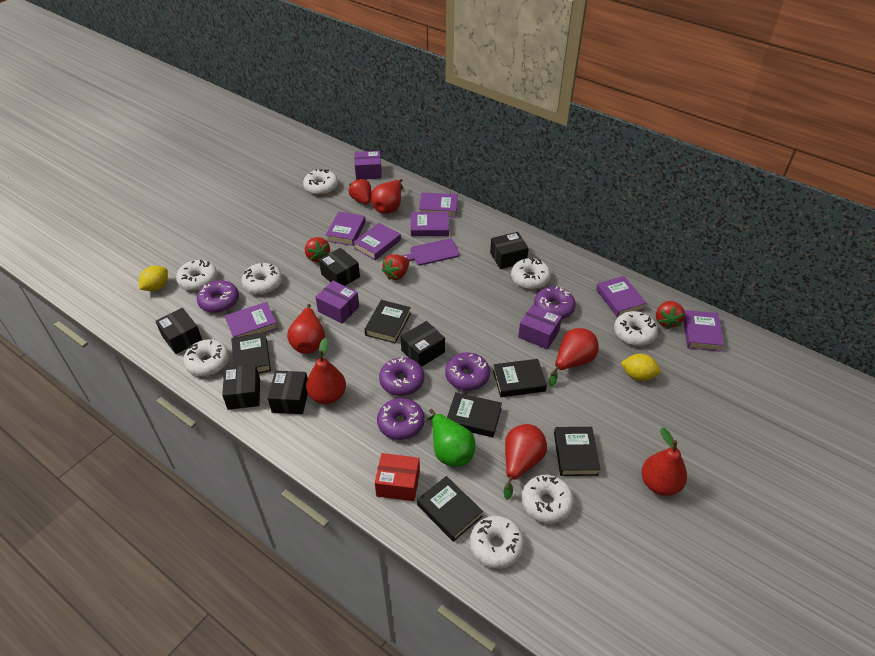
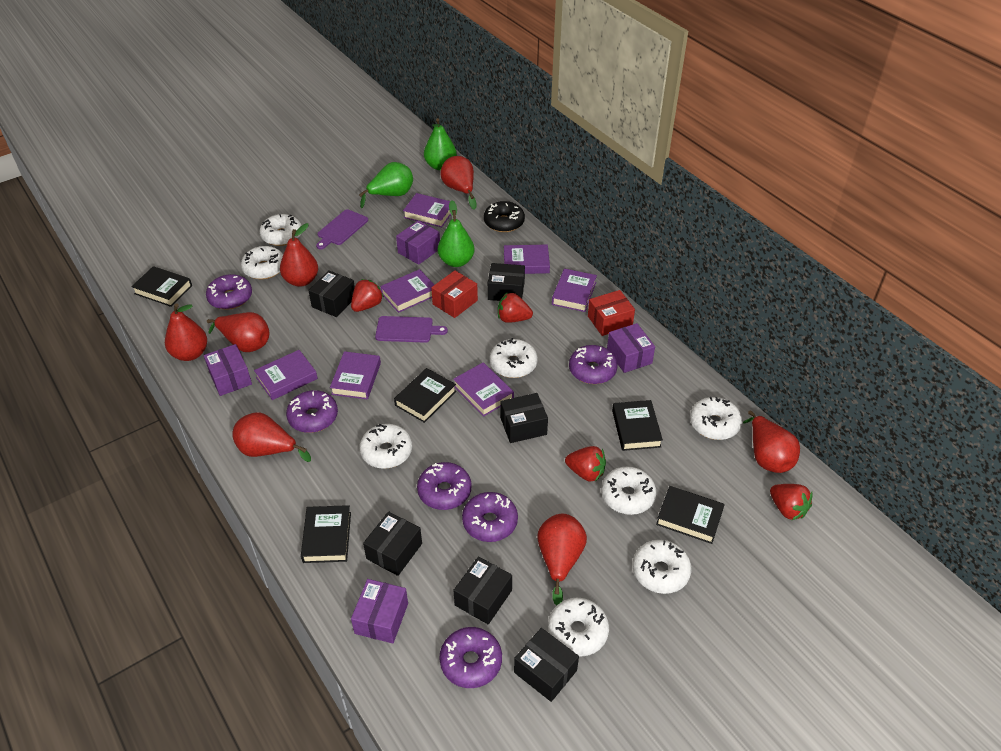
black book: [231,332,271,373] [365,300,411,343] [417,476,483,542] [447,392,502,437] [493,359,547,397] [554,427,600,476] = 6 -> [131,266,192,307] [301,505,351,563] [394,368,456,423] [612,400,663,451] [656,486,725,544] = 5
black donut: none = 0 -> [484,201,525,232] = 1
green pear: [427,409,475,467] = 1 -> [359,162,413,208] [424,118,457,170] [438,200,475,267] = 3
purple box: [315,281,359,324] [354,151,382,179] [518,305,562,350] = 3 -> [204,344,252,396] [351,579,408,644] [396,220,440,265] [607,323,655,373] = 4
purple cutting board: [402,239,460,265] = 1 -> [316,209,368,249] [375,316,448,343] = 2
purple donut: [197,280,239,313] [377,398,425,440] [379,357,424,396] [445,352,490,391] [534,286,576,319] = 5 -> [206,274,252,310] [286,390,338,433] [417,462,472,510] [439,627,502,688] [462,492,518,542] [569,345,617,384] = 6
red box: [375,453,420,501] = 1 -> [431,270,478,318] [588,290,635,336] = 2
red pear: [287,304,325,354] [306,338,346,404] [371,179,403,214] [504,424,547,500] [549,328,599,386] [642,428,687,496] = 6 -> [165,303,207,361] [207,312,269,352] [232,412,311,462] [280,223,318,287] [440,156,476,210] [537,514,587,605] [743,411,800,473] = 7
yellow lemon: [139,266,168,291] [621,354,661,381] = 2 -> none = 0

